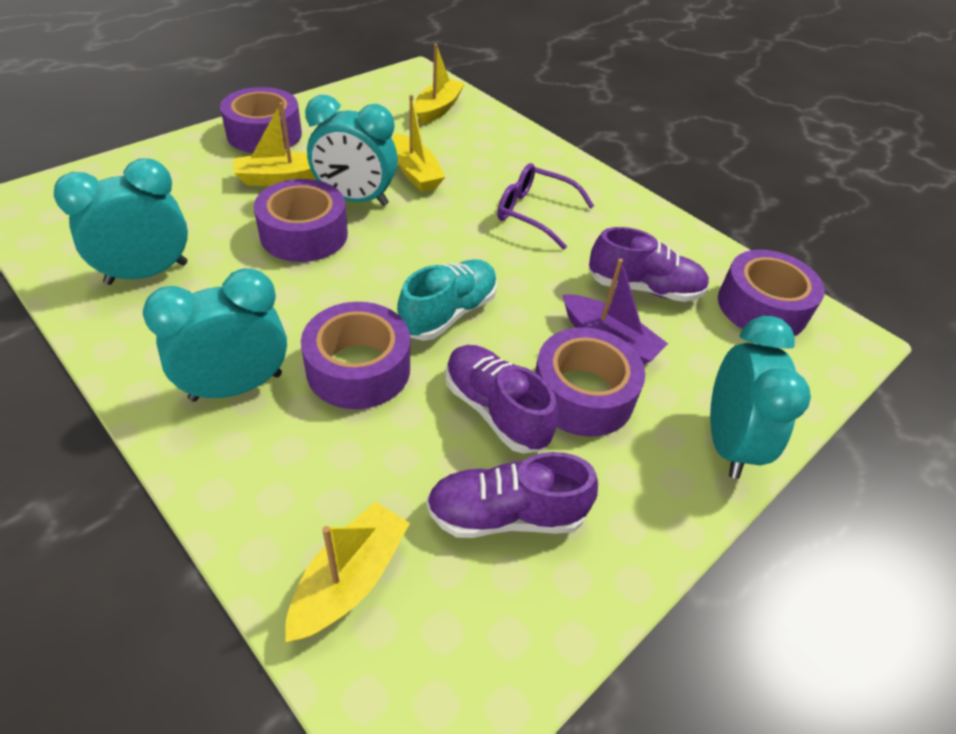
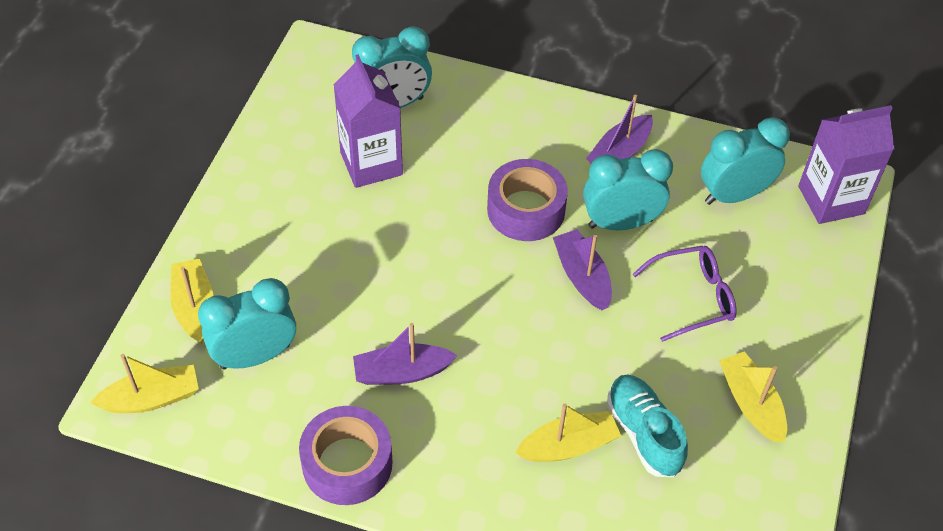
purple boat: [562,259,668,365] = 1 -> [353,323,458,385] [553,229,612,310] [586,94,653,163] = 3
purple carton: none = 0 -> [333,54,403,188] [798,105,894,224] = 2
purple shoe: [426,452,598,538] [445,345,558,454] [589,227,709,302] = 3 -> none = 0
purple tape: [220,87,302,153] [254,179,348,262] [301,302,410,409] [535,327,645,437] [718,250,825,336] = 5 -> [299,406,393,505] [487,159,568,241] = 2

